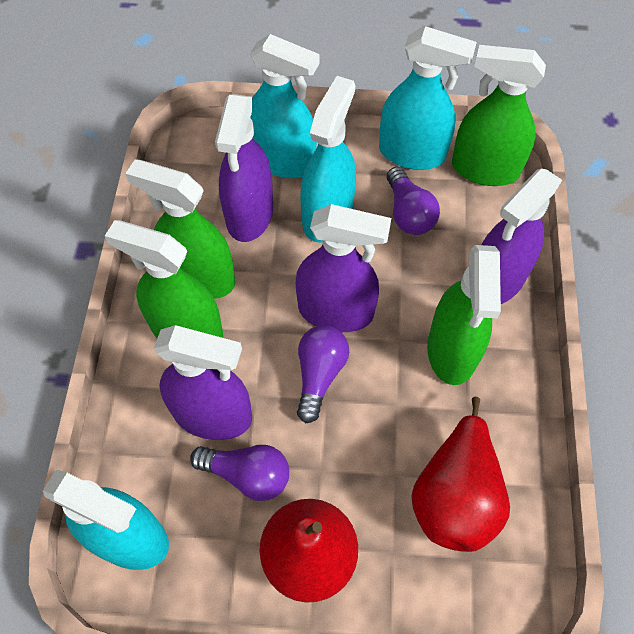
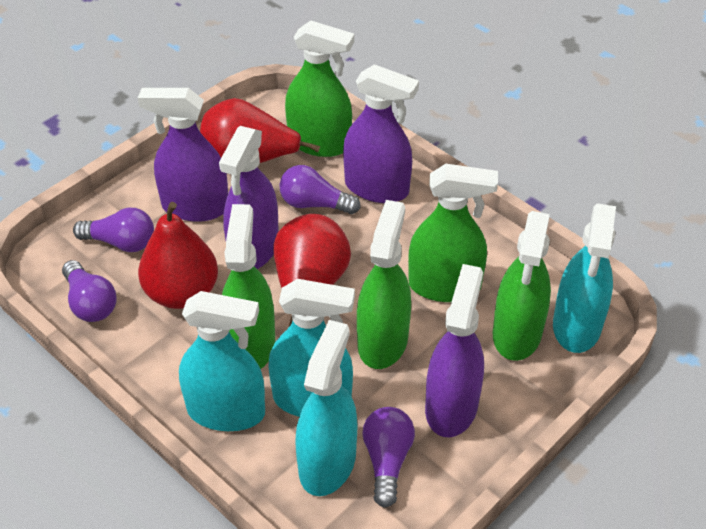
green spray bottle: [105,220,223,338] [125,159,235,299] [427,245,501,385] [452,45,546,186] = 4 -> [222,204,275,369] [285,20,354,157] [357,200,411,369] [408,164,498,302] [493,211,551,361] = 5
purple light bulb: [190,445,289,501] [297,325,349,423] [387,167,440,235] = 3 -> [62,260,117,322] [73,208,154,252] [280,165,361,214] [362,407,415,508] = 4
red pear: [260,499,358,603] [411,397,510,552] = 2 -> [138,202,218,309] [200,98,320,163] [273,214,351,327] = 3

